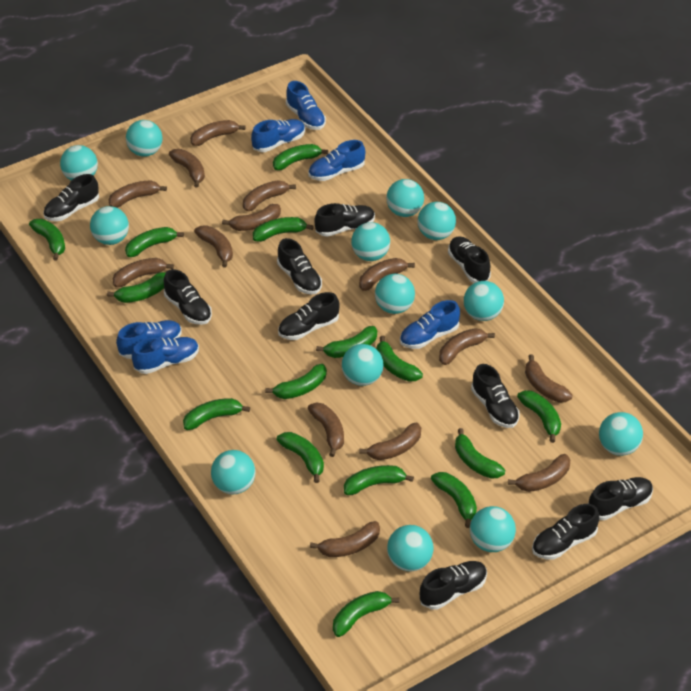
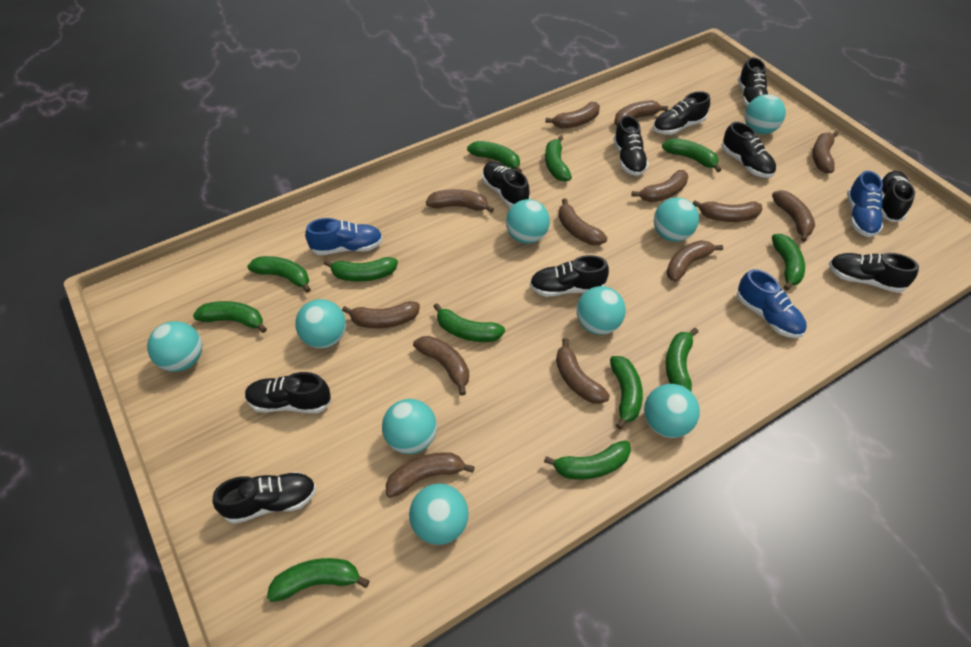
blue shoe: [116,320,182,359] [132,337,199,374] [251,119,305,152] [286,81,326,130] [309,140,365,181] [400,300,460,349] = 6 -> [305,218,383,255] [737,269,807,338] [847,171,883,237] = 3
brown banana: [108,180,167,208] [113,258,174,287] [169,149,205,188] [190,120,246,146] [194,226,233,268] [222,204,281,231] [243,180,296,211] [308,403,344,457] [310,521,380,557] [359,258,415,291] [359,423,421,460] [439,328,495,365] [508,454,570,492] [525,354,573,402] = 14 -> [342,301,420,328] [386,452,475,498] [413,336,469,396] [426,189,494,213] [545,102,600,129] [556,338,610,404] [558,198,608,245] [614,100,668,125] [631,170,688,202] [666,240,723,282] [693,200,762,222] [772,190,815,242] [812,131,839,173] = 13
green banana: [29,219,65,260] [107,272,166,303] [125,227,184,257] [183,398,250,430] [253,217,314,242] [265,364,327,399] [273,144,328,170] [277,432,324,483] [316,326,377,358] [333,591,400,637] [344,465,414,495] [377,336,423,382] [431,472,477,528] [455,428,505,479] [517,390,561,443] = 15 -> [193,301,267,333] [247,256,311,293] [267,558,369,602] [324,257,398,282] [433,303,505,342] [467,141,522,172] [544,440,631,480] [545,136,572,182] [610,356,643,429] [662,138,721,172] [666,328,698,391] [772,234,805,291] = 12
turquoise ball: [60,145,98,181] [90,206,129,245] [126,120,162,157] [211,450,256,495] [342,344,383,386] [351,222,390,261] [375,274,415,314] [386,179,424,217] [387,525,433,571] [418,202,456,240] [464,281,504,321] [470,506,516,552] [599,412,643,456] = 13 -> [147,321,202,372] [295,299,346,348] [382,399,437,454] [409,483,469,545] [506,199,550,244] [576,286,626,335] [644,384,700,438] [654,197,699,242] [745,94,786,134] = 9

